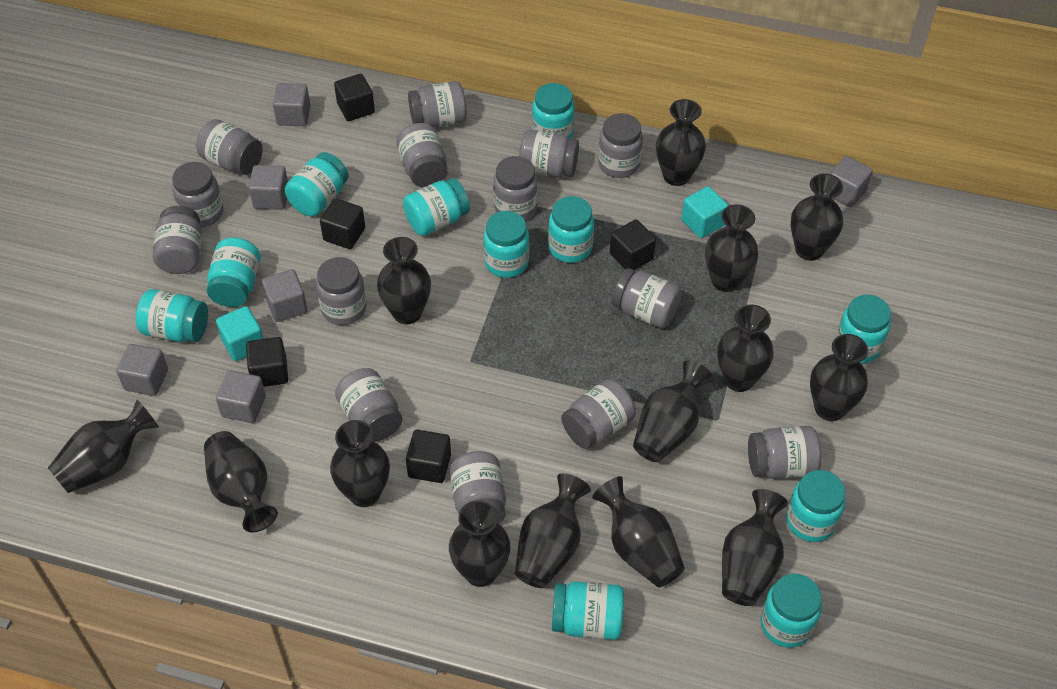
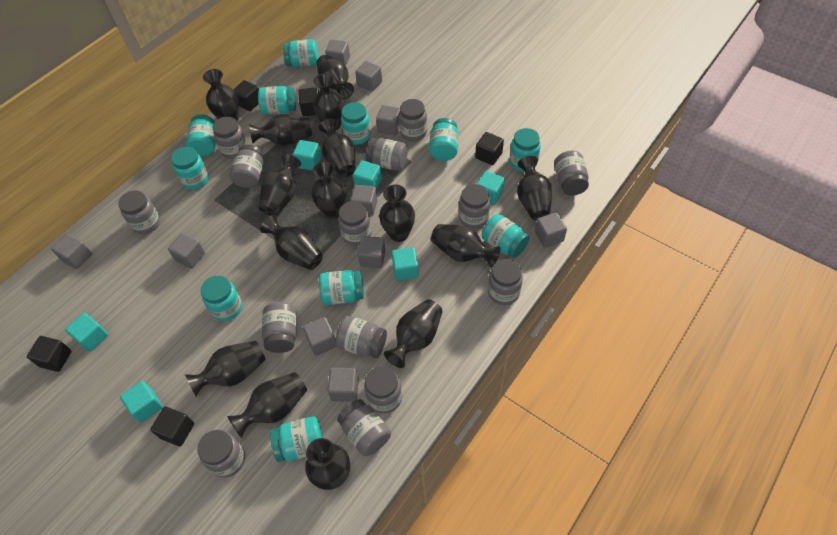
black vase: [48,400,159,493] [204,431,278,532] [330,420,390,507] [377,237,431,324] [449,501,510,587] [515,473,591,588] [592,476,685,588] [633,360,713,462] [656,99,706,186] [705,205,758,292] [717,305,774,392] [722,489,788,606] [791,173,844,261] [810,334,868,421] = 14 -> [185,341,266,396] [203,69,239,121] [227,372,307,438] [249,114,312,146] [259,154,301,216] [260,215,323,270] [305,438,350,490] [312,161,347,219] [313,73,344,130] [317,55,354,99] [319,119,356,177] [379,185,415,242] [384,299,442,368] [431,224,500,268] [517,156,552,221] = 15
grey cube: [116,344,168,396] [216,370,266,423] [249,165,288,210] [262,269,307,322] [273,83,311,126] [830,156,873,207] = 6 -> [51,234,92,269] [168,233,205,269] [303,317,337,356] [325,40,350,66] [327,368,359,402] [350,184,377,216] [355,61,382,92] [358,236,386,268] [376,105,400,135] [535,212,567,247] = 10
turquoise cube: [216,306,263,361] [681,186,728,238] = 2 -> [65,313,108,352] [120,381,163,423] [293,140,321,171] [353,160,382,189] [391,247,419,281] [477,171,505,205] = 6

